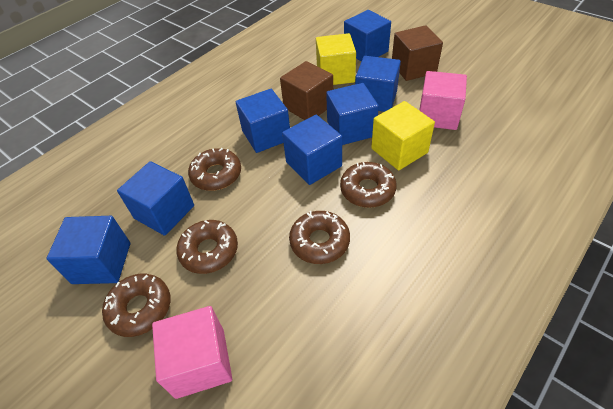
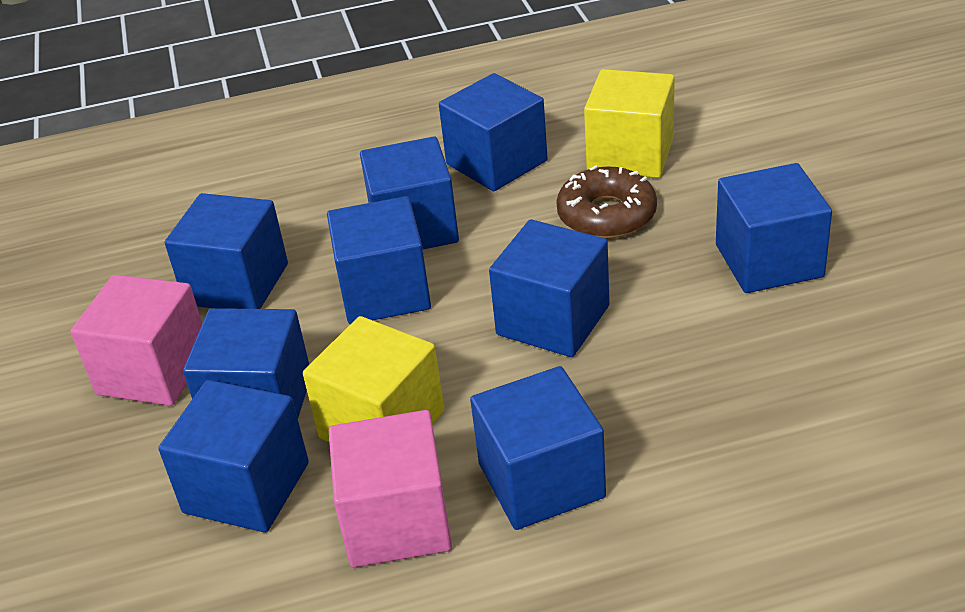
blue cube: [47,216,130,284] [117,161,194,236] [236,89,290,153] [282,115,342,185] [326,83,379,145] [344,10,391,62] [355,56,401,112] = 7 -> [158,380,309,532] [165,193,288,309] [183,308,309,418] [327,196,431,324] [360,136,459,249] [439,73,548,191] [470,366,606,530] [489,219,610,357] [716,163,832,293] = 9
brown cube: [280,61,333,120] [392,25,443,81] = 2 -> none = 0
brown donut: [102,274,170,337] [176,220,238,274] [188,148,241,191] [289,211,350,264] [340,162,397,208] = 5 -> [556,165,657,239] = 1

